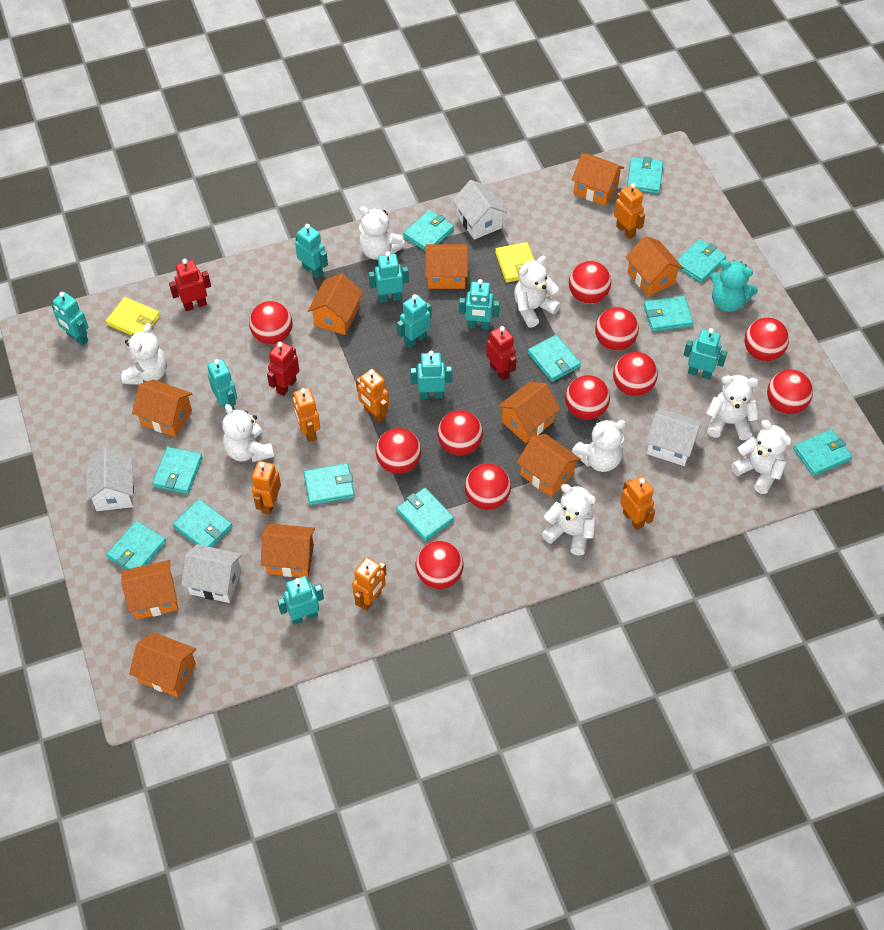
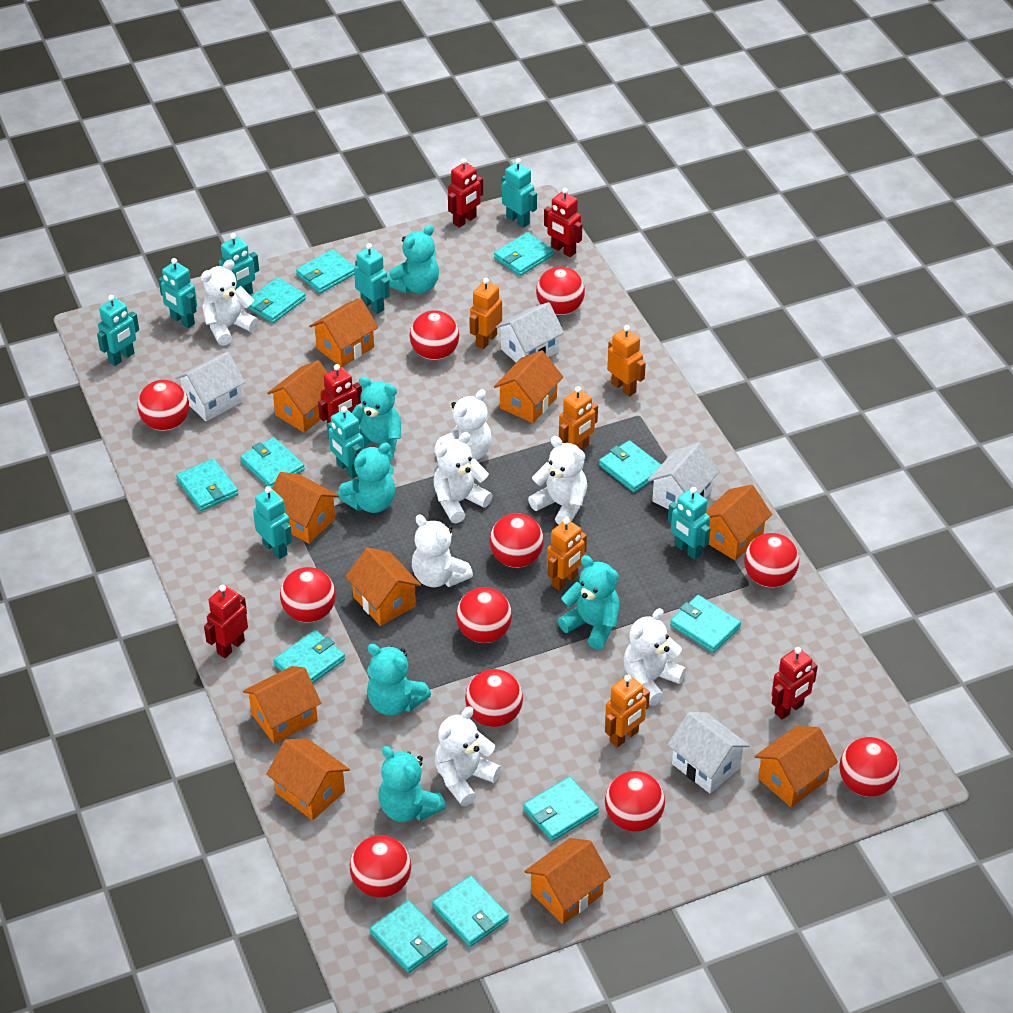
orange robot: [252,461,281,515] [293,388,320,442] [352,557,386,611] [356,369,389,423] [614,183,645,239] [620,476,655,530] = 6 -> [470,278,502,349] [547,518,587,591] [559,386,598,450] [605,675,650,747] [607,325,646,397] = 5
red robot: [169,259,211,311] [267,341,299,396] [486,326,517,381] = 3 -> [204,585,248,658] [318,364,362,428] [448,158,483,228] [544,188,583,257] [771,647,818,720] = 5
turquoise robot: [52,292,88,346] [207,359,237,411] [277,576,324,625] [295,224,328,279] [368,251,409,303] [397,294,431,348] [410,351,452,399] [459,279,500,329] [683,328,727,380] = 9 -> [97,295,139,366] [159,258,197,328] [219,233,259,295] [253,486,292,559] [327,406,364,479] [354,243,390,314] [502,158,537,228] [668,487,710,560] = 8
turquoise teddy bear: [710,260,758,312] = 1 -> [338,443,395,513] [352,377,401,462] [367,644,431,715] [379,746,446,822] [387,225,439,294] [558,555,620,650] = 6
white teddy bear: [122,323,167,385] [222,404,274,462] [359,206,405,260] [514,256,561,328] [542,484,596,555] [572,419,626,472] [707,375,759,440] [731,420,792,494] = 8 -> [201,259,259,346] [412,514,473,587] [433,432,493,524] [434,389,492,460] [435,706,501,806] [528,436,587,525] [624,608,686,705] = 7
yellow wallet: [106,297,161,336] [495,242,535,283] = 2 -> none = 0

